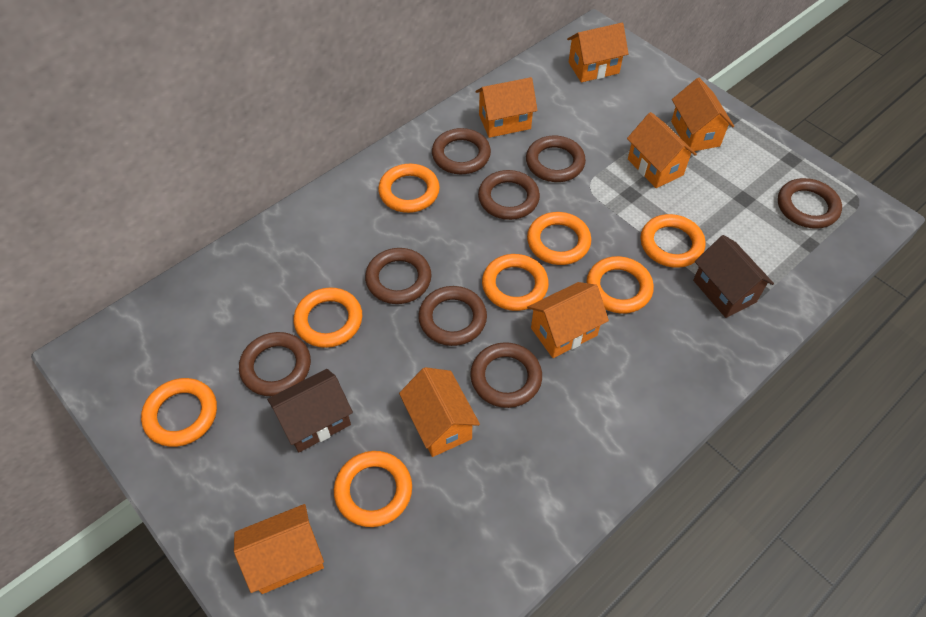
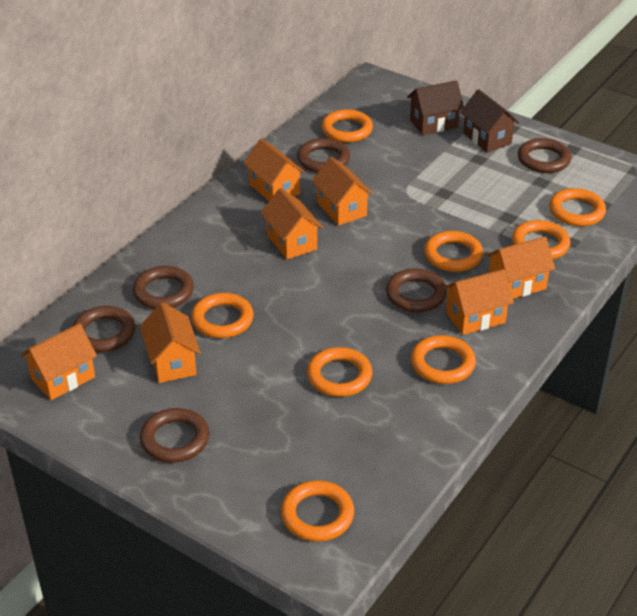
brown ring: [239,332,311,396] [365,248,432,304] [418,286,487,346] [432,128,491,174] [470,342,542,408] [478,170,540,220] [526,136,586,182] [778,178,842,229] = 8 -> [72,306,135,352] [133,266,194,309] [140,408,209,463] [297,138,350,173] [386,269,447,312] [518,138,571,173] = 6

